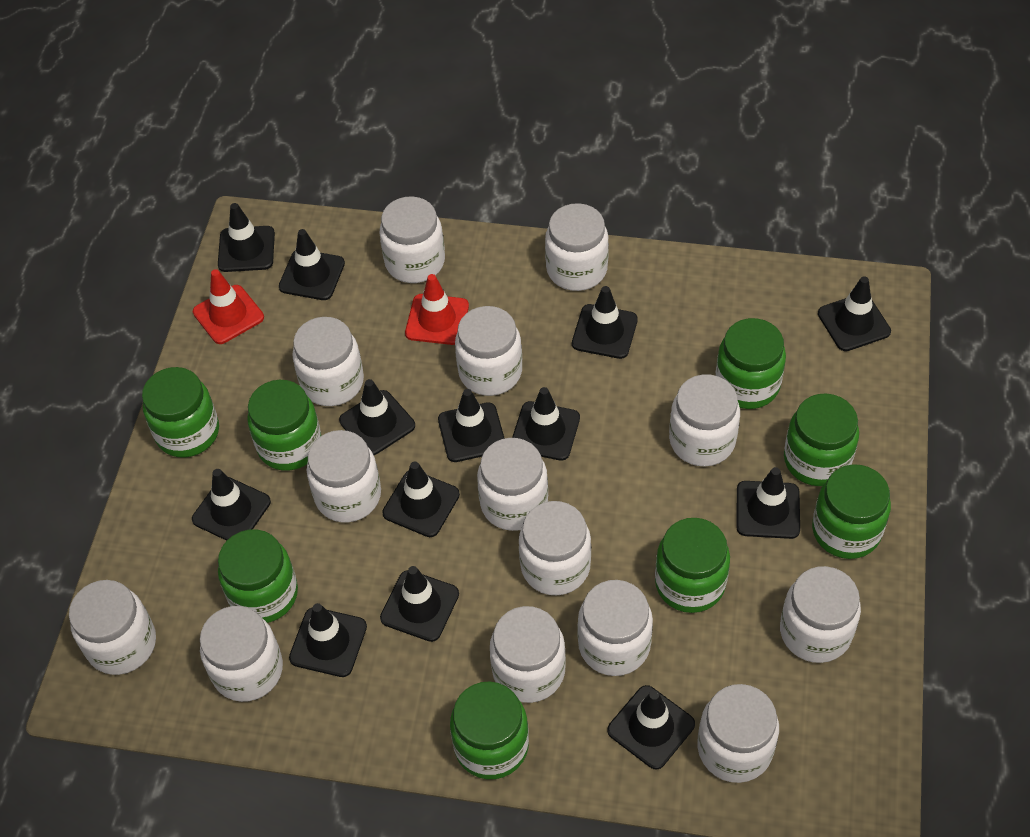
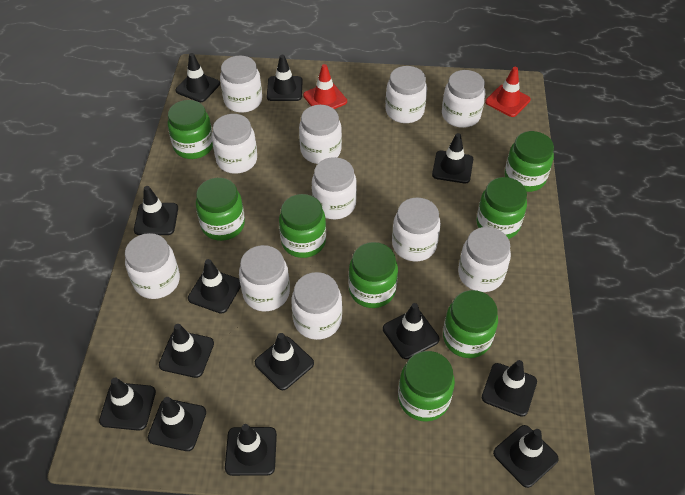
white jar: [69,580,156,675] [200,606,283,702] [292,317,364,406] [307,430,381,522] [379,196,445,283] [455,306,522,396] [477,438,548,531] [490,606,566,703] [519,501,591,595] [545,203,609,291] [577,580,653,676] [669,374,740,466] [698,684,779,783] [780,566,861,663] = 14 -> [125,233,180,299] [212,114,257,174] [220,55,262,113] [239,245,290,311] [291,272,342,340] [299,105,342,164] [312,157,357,219] [385,66,427,123] [392,198,441,262] [442,70,485,128] [458,227,511,292] = 11

